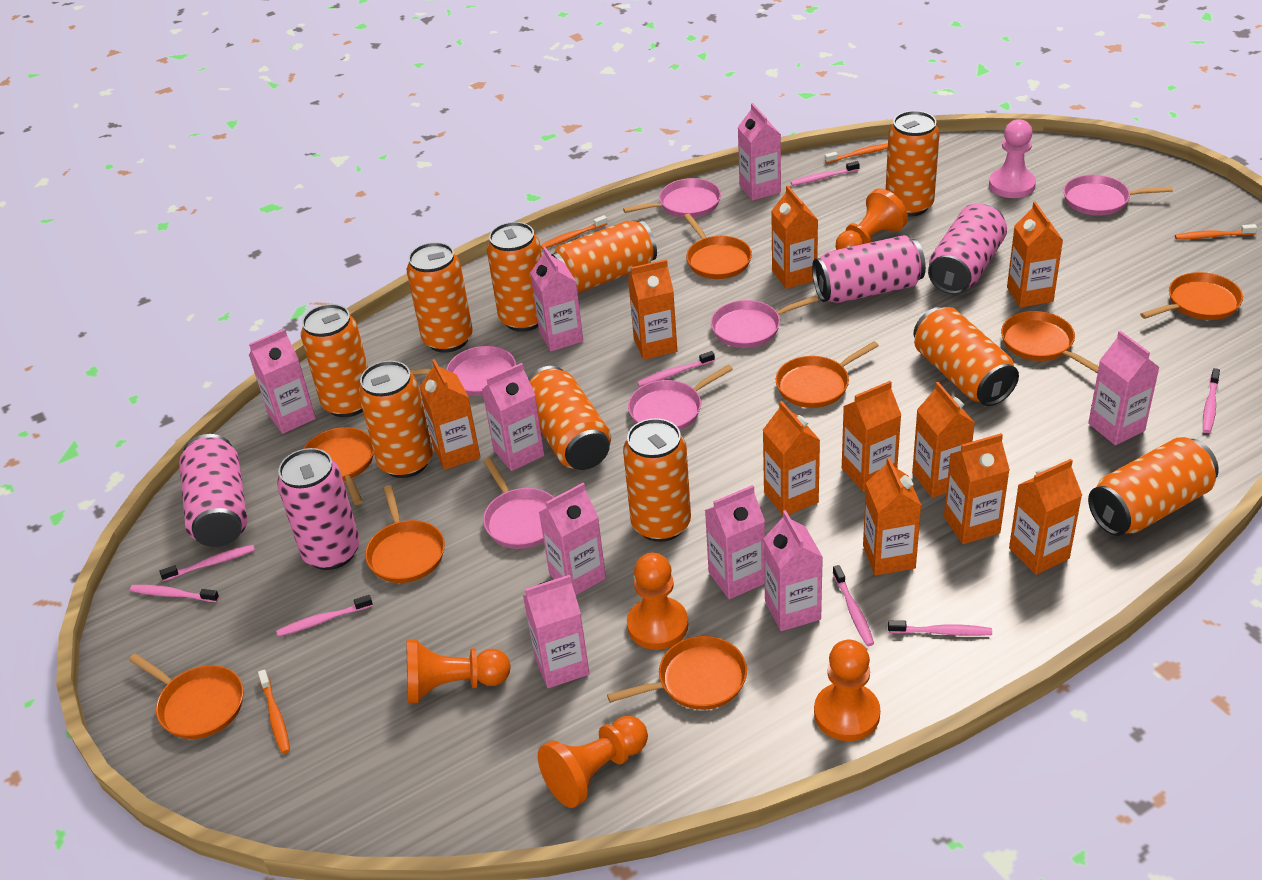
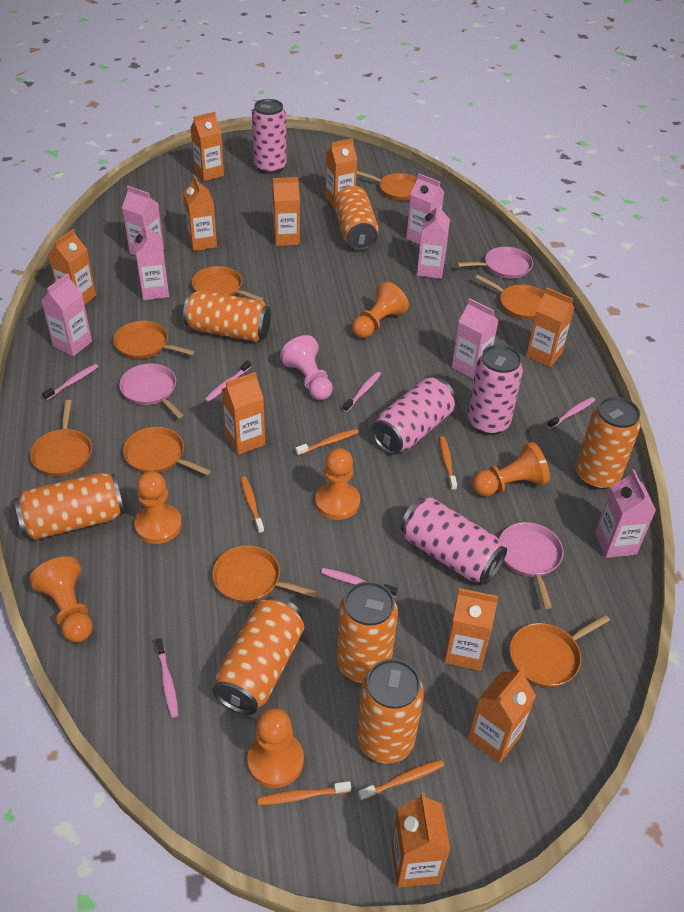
orange can: [301,304,368,417] [358,361,433,478] [407,242,473,353] [487,222,542,332] [528,366,611,470] [551,220,657,293] [623,418,691,542] [886,111,940,217] [914,307,1019,406] [1088,437,1219,536] = 10 -> [14,473,124,540] [183,290,271,342] [213,596,304,715] [334,186,379,251] [337,581,398,683] [357,659,424,764] [576,397,641,489] = 7
orange pawn: [406,639,511,704] [538,716,648,808] [627,553,688,650] [814,640,880,741] [836,189,908,250] = 5 -> [29,556,93,642] [134,471,182,544] [247,708,304,788] [315,448,360,520] [352,282,409,338] [472,442,550,496] = 6
orange toothbrush: [258,669,290,754] [540,215,608,249] [825,143,888,163] [1175,224,1257,240] = 4 -> [241,476,264,533] [257,781,351,805] [295,428,359,456] [358,759,444,801] [439,436,457,490] = 5
pink carton: [249,329,316,434] [482,363,544,471] [523,575,590,688] [530,247,583,351] [539,483,606,595] [705,485,765,599] [738,103,781,201] [763,510,823,631] [1088,331,1160,445] = 9 -> [41,273,92,356] [122,186,164,256] [133,221,169,300] [406,174,444,245] [417,202,450,279] [452,298,499,379] [595,470,656,558] = 7
pink pan: [409,346,516,396] [483,458,554,549] [623,178,721,218] [628,365,733,430] [711,295,819,348] [1063,175,1173,216] = 6 -> [119,364,183,418] [457,247,533,279] [499,522,564,609] = 3
pink toothbrush: [130,585,219,602] [160,545,255,581] [276,595,373,637] [637,351,715,387] [790,161,860,186] [833,565,874,646] [888,620,992,636] [1203,368,1220,433] = 8 -> [42,364,99,401] [156,638,178,718] [205,360,251,402] [321,568,398,597] [343,371,381,412] [547,397,595,429] = 6

